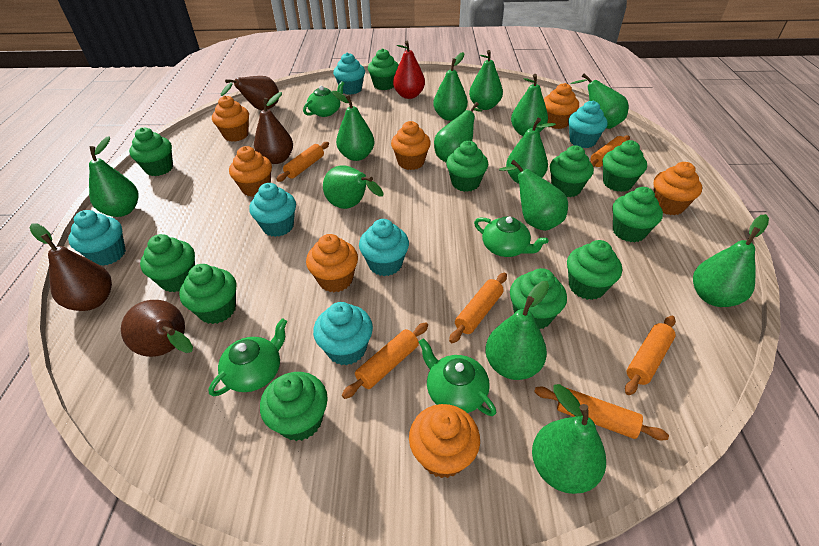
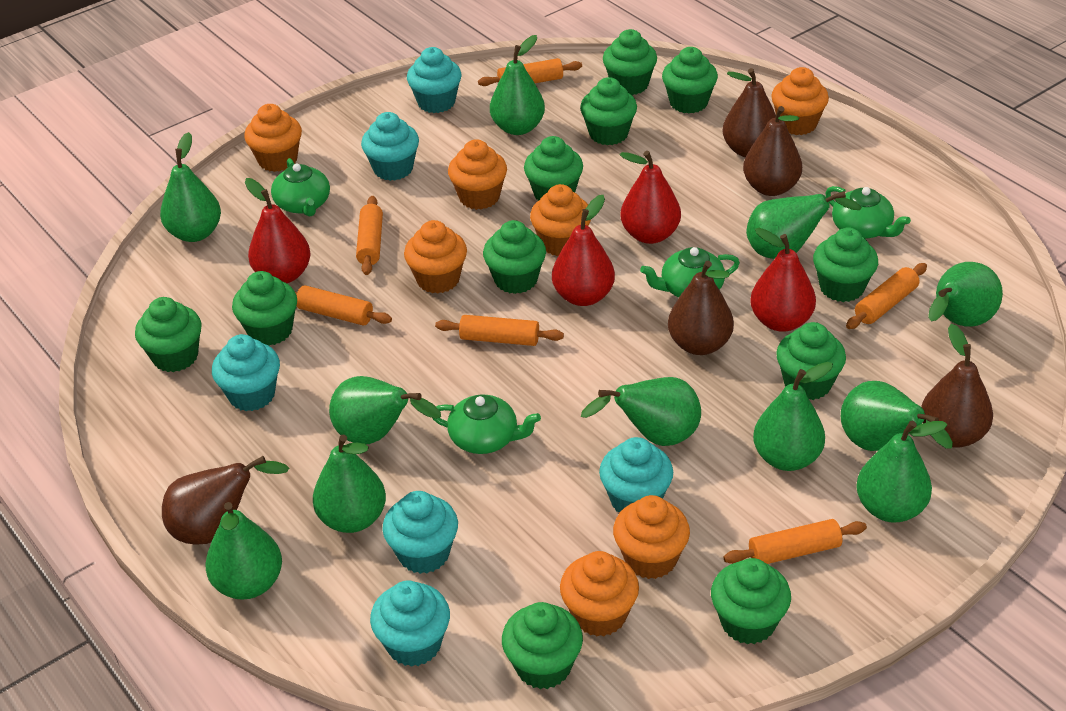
brown pear: [29,224,112,311] [121,300,193,357] [221,76,279,110] [254,92,293,164] = 4 -> [162,456,289,545] [668,261,734,355] [723,68,776,157] [743,106,802,196] [921,324,993,448] = 5
green pear: [89,136,139,217] [323,165,384,209] [332,91,374,161] [433,52,468,121] [434,102,482,162] [469,50,503,110] [485,281,549,380] [499,160,568,231] [506,118,556,184] [511,74,548,136] [532,384,606,494] [570,74,629,129] [693,214,769,307] = 13 -> [160,132,221,242] [205,502,282,600] [313,434,386,533] [329,376,441,445] [490,35,545,135] [581,377,701,446] [746,191,862,259] [753,362,833,471] [841,381,953,451] [856,421,948,523] [928,262,1003,327] = 11
red pear: [393,41,425,99] = 1 -> [245,178,311,283] [552,195,615,306] [620,151,681,244] [750,228,816,332] = 4

